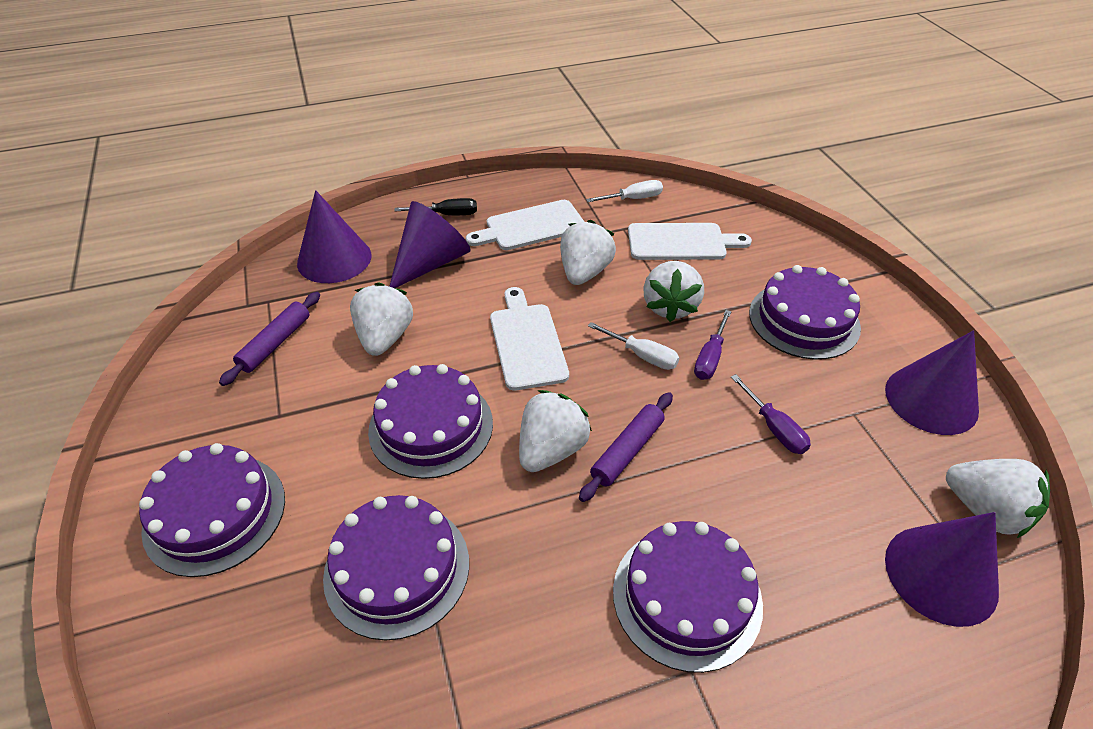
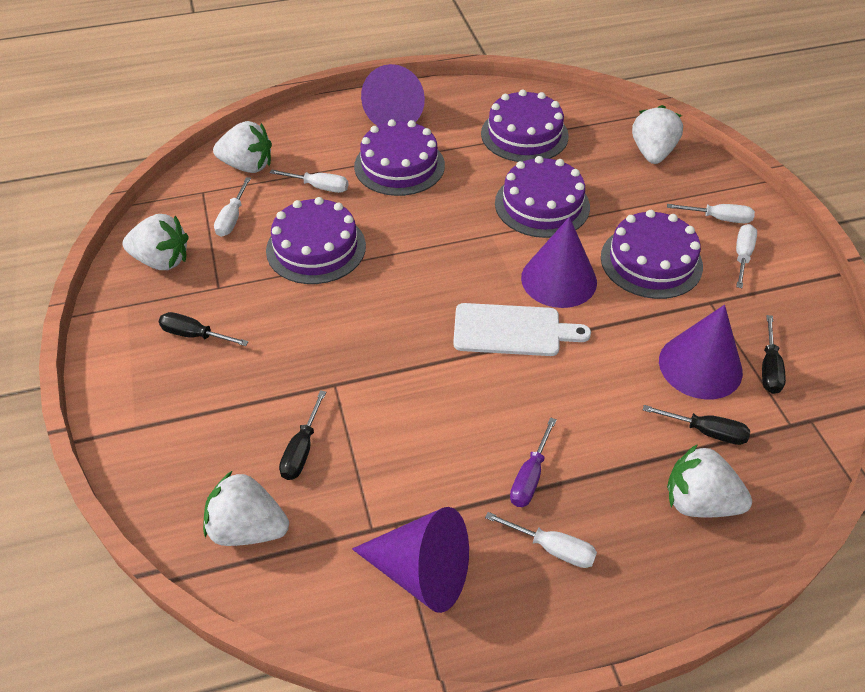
black screwdriver: [394,198,477,215] = 1 -> [159,312,249,346] [279,390,326,480] [643,405,750,445] [762,315,786,394] = 4
purple rolling pin: [219,292,320,386] [579,392,673,502] = 2 -> none = 0
purple screwdriver: [694,310,732,380] [731,374,811,454] = 2 -> [510,417,557,507] = 1
white cutting board: [466,200,584,250] [490,287,569,391] [628,223,752,260] = 3 -> [453,303,591,356] = 1
white screwdriver: [586,180,663,202] [588,322,679,370] = 2 -> [214,177,251,237] [270,169,349,193] [485,512,597,568] [667,204,755,223] [736,224,757,288] = 5

